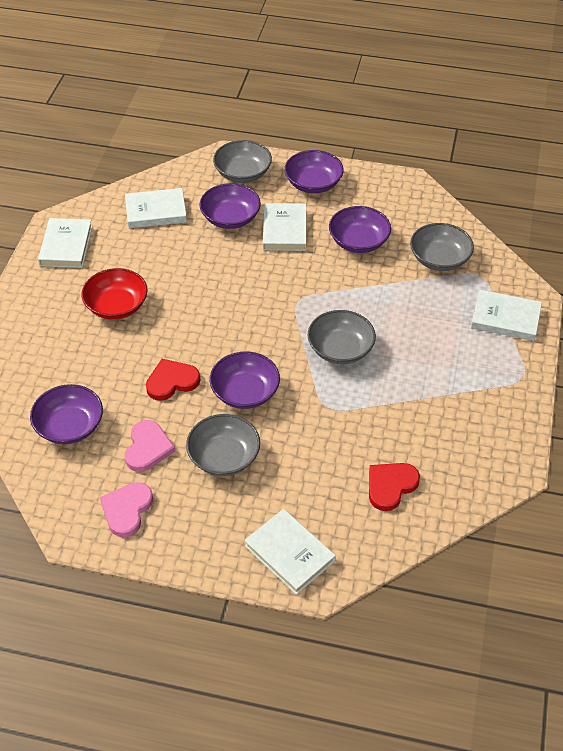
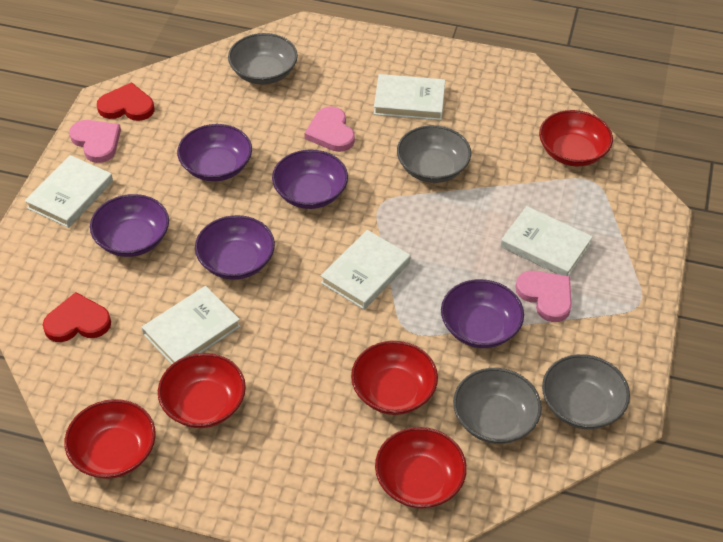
pink heart: [100,482,153,537] [125,420,176,472] = 2 -> [69,120,121,163] [304,106,355,152] [515,271,572,322] = 3
red bowl: [81,268,148,320] = 1 -> [64,399,156,479] [158,353,246,428] [351,341,438,415] [375,427,467,508] [539,110,613,166] = 5

